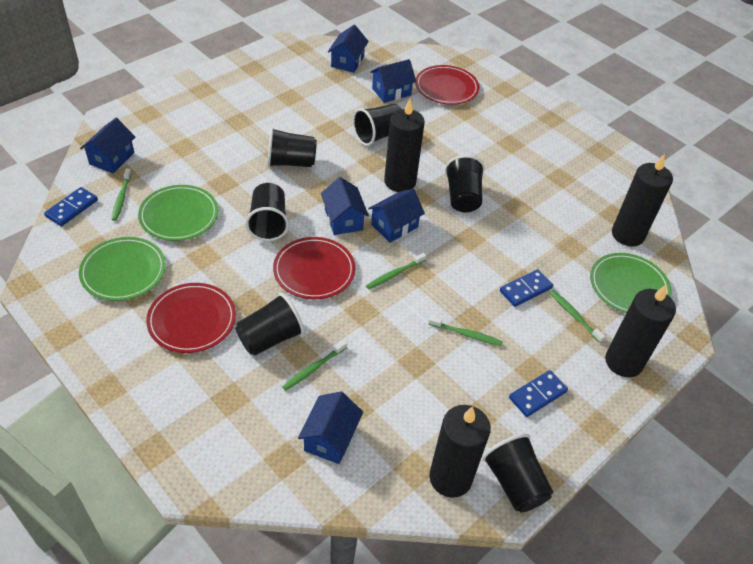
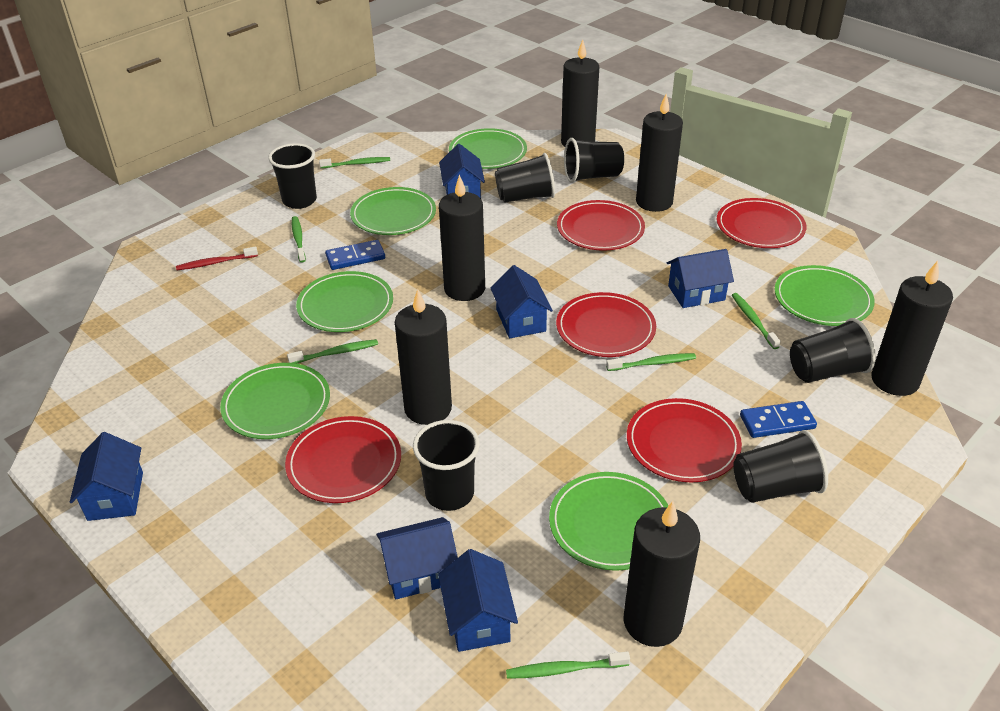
black candle: [384,99,425,192] [429,405,491,498] [605,285,676,377] [612,154,673,247] = 4 -> [395,289,452,425] [439,174,485,301] [561,40,599,147] [624,501,700,647] [636,94,683,212] [871,261,953,396] = 6
blue domino: [44,187,98,226] [500,269,553,307] [509,370,568,417] = 3 -> [325,240,385,270] [740,401,817,438] = 2
green plate: [79,237,166,301] [138,185,218,241] [590,253,671,313] = 3 -> [220,363,330,439] [296,271,393,332] [350,187,436,235] [449,128,527,169] [549,472,668,571] [774,265,875,326] = 6
green toothbrush: [112,168,132,221] [282,340,347,391] [366,253,427,289] [428,316,503,346] [549,290,606,343] = 5 -> [287,339,378,364] [292,216,306,262] [319,157,390,168] [506,651,630,679] [606,353,696,371] [732,293,780,349] = 6
red plate: [146,283,236,353] [273,237,355,299] [415,65,479,105] = 3 -> [285,416,401,503] [556,292,656,357] [557,200,645,251] [627,398,742,482] [717,198,806,248] = 5
red toothbrush: none = 0 -> [176,247,258,270] = 1

